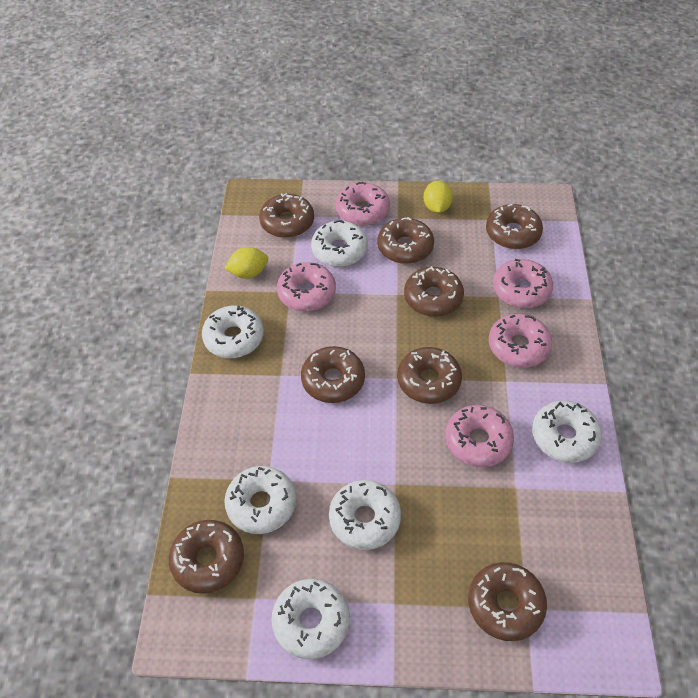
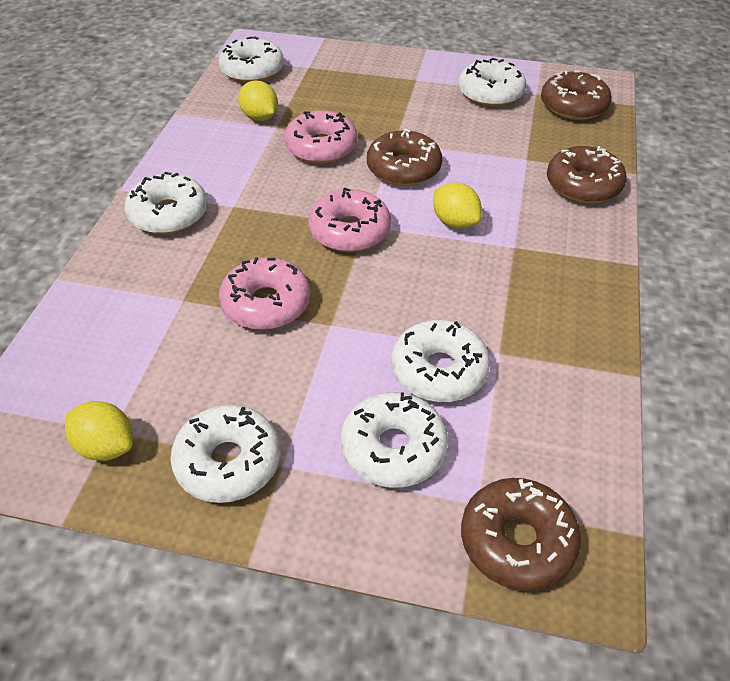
brown donut: [169,520,244,594] [259,193,314,238] [301,346,365,403] [378,217,434,264] [397,347,462,404] [404,266,464,317] [468,562,547,641] [486,204,543,249] = 8 -> [367,128,442,186] [461,478,581,591] [541,70,612,120] [547,146,627,203] = 4
pink donut: [277,262,336,311] [336,181,390,226] [445,405,514,467] [489,314,552,368] [493,259,553,308] = 5 -> [219,257,311,330] [284,110,358,164] [308,187,391,252] = 3
yellow lemon: [224,247,268,278] [423,181,453,213] = 2 -> [65,401,133,461] [238,80,278,121] [433,182,482,229] = 3

